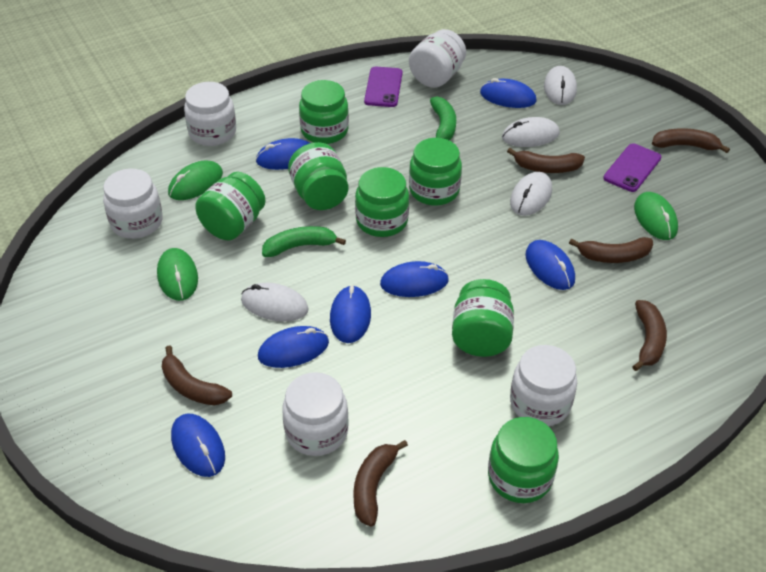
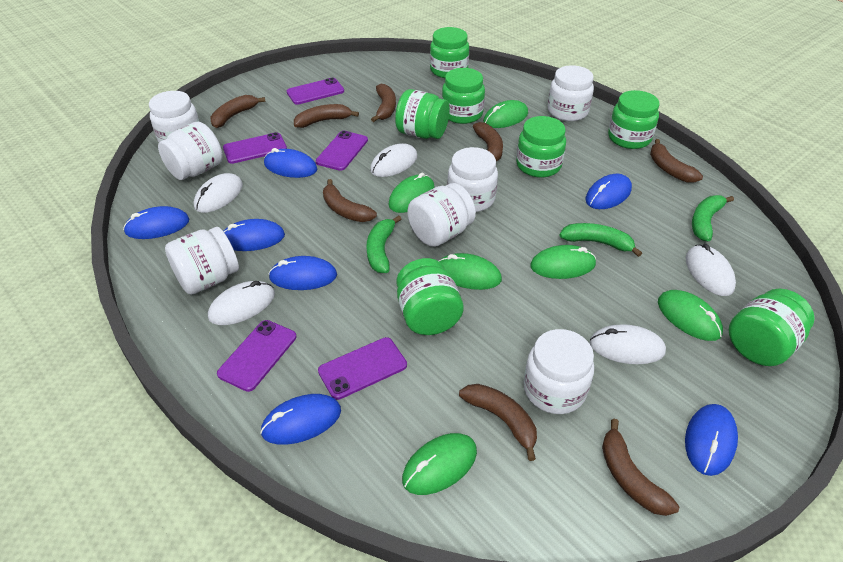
brown banana: [162,345,232,405] [353,440,408,526] [507,148,585,173] [569,237,653,263] [632,300,667,371] [652,129,730,153] = 6 -> [210,95,266,128] [294,104,359,128] [323,179,377,222] [371,84,396,122] [459,384,537,461] [473,122,503,161] [602,419,679,516] [650,139,703,183] = 8
green banana: [262,226,346,257] [430,96,456,140] = 2 -> [366,215,401,273] [559,223,642,257] [692,195,734,241] = 3
green mouse: [157,248,198,301] [168,160,223,200] [634,192,678,240] = 3 -> [389,173,435,213] [402,433,477,495] [439,253,502,290] [483,100,528,128] [530,245,596,279] [658,290,723,341] = 6
purple phone: [364,67,403,107] [603,143,661,192] = 2 -> [217,320,296,392] [223,132,287,164] [287,78,344,105] [316,131,368,171] [318,337,407,400] = 5
white jar: [103,169,163,239] [184,82,236,146] [282,372,349,456] [409,29,466,88] [510,345,577,426] = 5 -> [149,91,200,142] [158,122,223,180] [165,227,239,295] [407,183,476,247] [447,147,498,212] [523,329,594,414] [548,65,594,121] = 7
white mouse: [241,283,309,322] [502,117,560,147] [510,172,552,216] [544,66,577,105] = 4 -> [194,173,243,213] [208,281,275,325] [370,143,418,177] [590,324,666,364] [686,244,736,296] = 5

